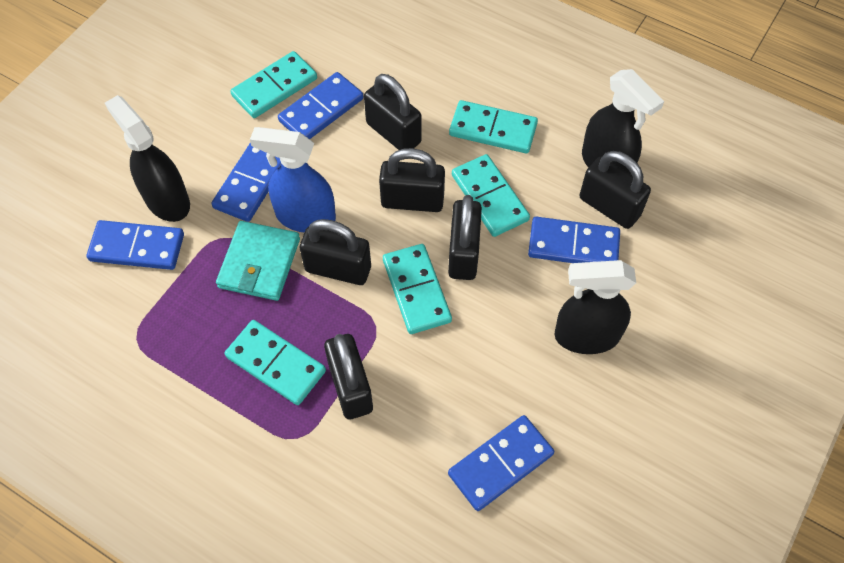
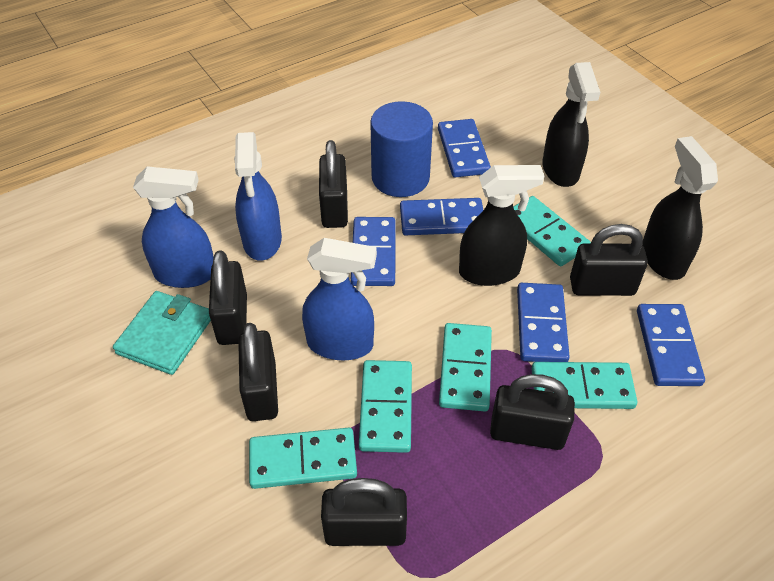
blue cylinder: none = 0 -> [370,101,433,197] = 1
blue spray bottle: [250,127,336,233] = 1 -> [133,166,214,288] [234,132,282,261] [302,238,377,360] = 3

